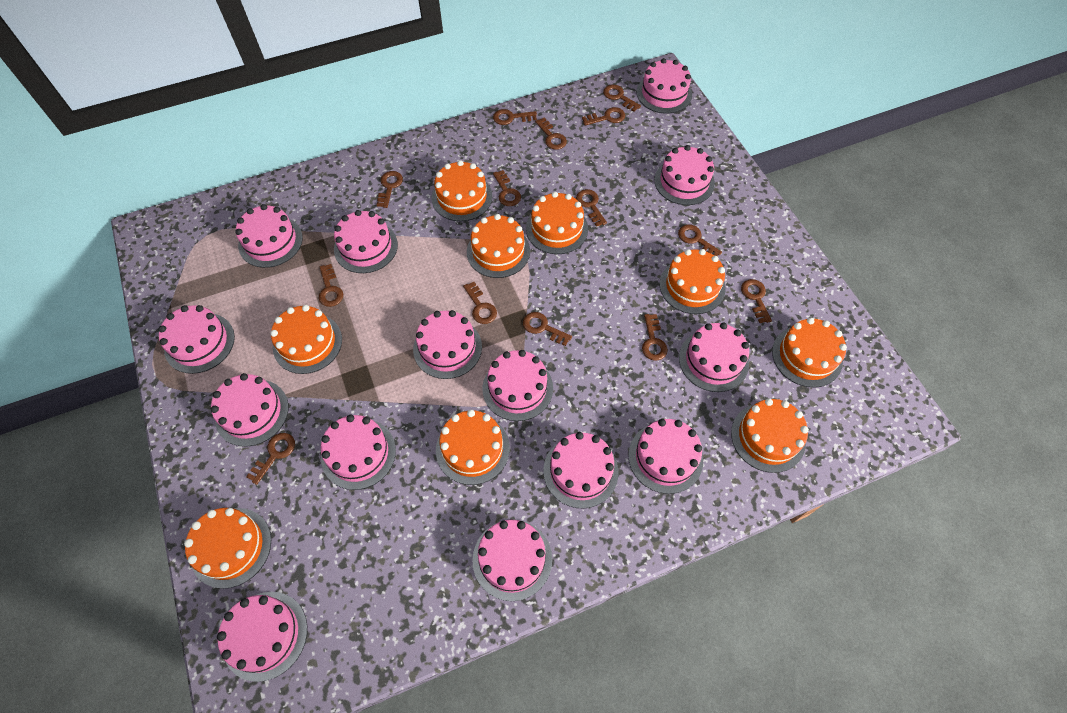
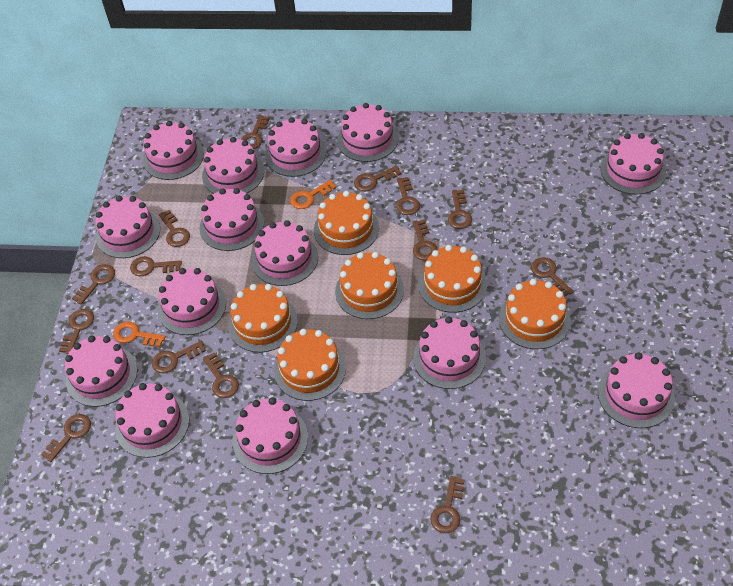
orange cake: [184,508,271,589] [270,305,342,374] [432,160,492,221] [436,410,510,485] [467,214,530,278] [526,192,588,254] [660,249,726,314] [731,398,809,473] [772,318,847,388] = 9 -> [228,284,298,352] [274,329,346,401] [314,191,379,255] [335,252,404,319] [418,245,487,313] [499,279,571,349] = 6
orange key: none = 0 -> [113,321,166,347] [290,180,337,209] = 2

